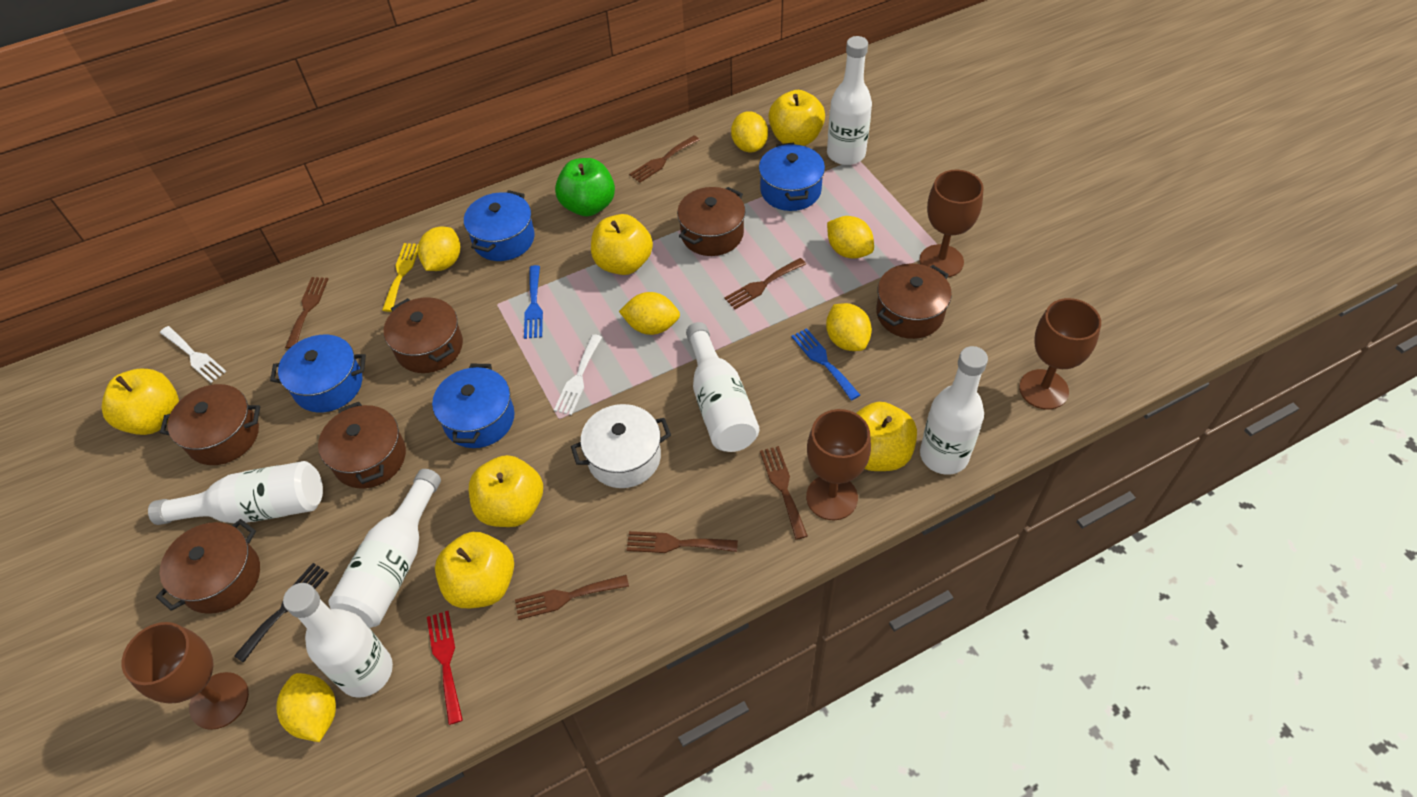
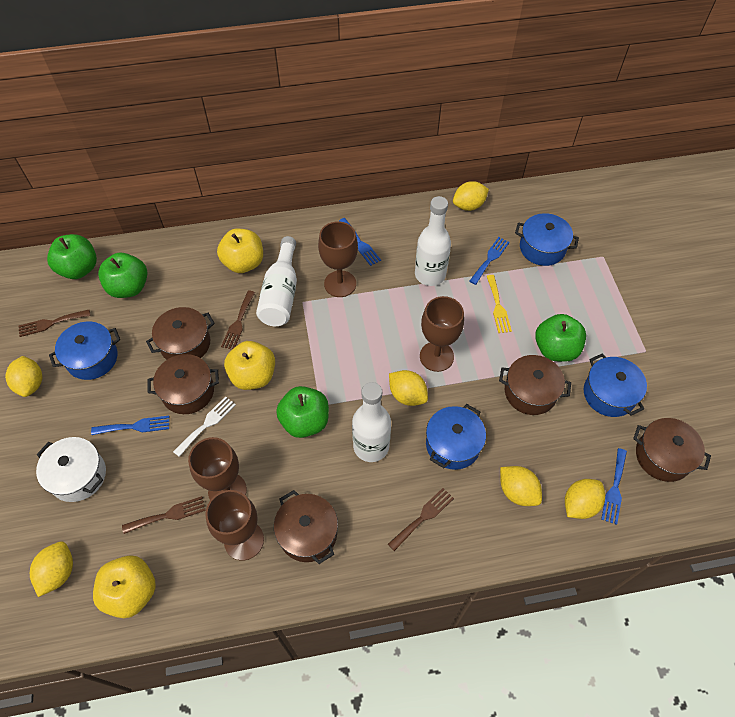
black fork: [234,563,329,663] = 1 -> none = 0
blue fork: [524,265,543,339] [791,328,860,400] = 2 -> [91,416,169,435] [339,218,381,266] [470,237,510,285] [601,448,627,525] = 4
brown fork: [285,277,328,349] [515,575,629,620] [627,531,738,553] [629,135,700,183] [724,258,806,309] [760,446,808,540] = 6 -> [18,310,91,337] [122,496,206,534] [221,291,255,349] [388,488,454,551] = 4
brown pot: [156,519,260,614] [160,384,260,465] [318,402,406,489] [384,297,463,373] [677,187,745,256] [876,264,952,339] = 6 -> [146,307,215,360] [148,354,219,414] [274,490,338,564] [499,355,571,415] [633,418,711,482] = 5
green apple: [555,158,615,217] = 1 -> [47,234,97,279] [98,253,148,298] [276,386,329,438] [535,314,586,362] = 4
red fork: [427,611,463,725] = 1 -> none = 0
white bottle: [148,461,323,525] [283,583,393,698] [328,469,441,628] [686,322,759,452] [827,36,872,165] [920,346,988,475] = 6 -> [256,236,297,326] [352,382,391,462] [415,196,451,286] = 3
white fork: [160,326,226,383] [554,334,602,415] = 2 -> [173,396,236,457] = 1
yellow apple: [102,369,179,435] [435,532,514,608] [469,455,543,527] [591,214,653,275] [768,90,825,146] [856,402,917,471] = 6 -> [93,555,156,618] [217,229,263,273] [224,341,275,390] = 3

